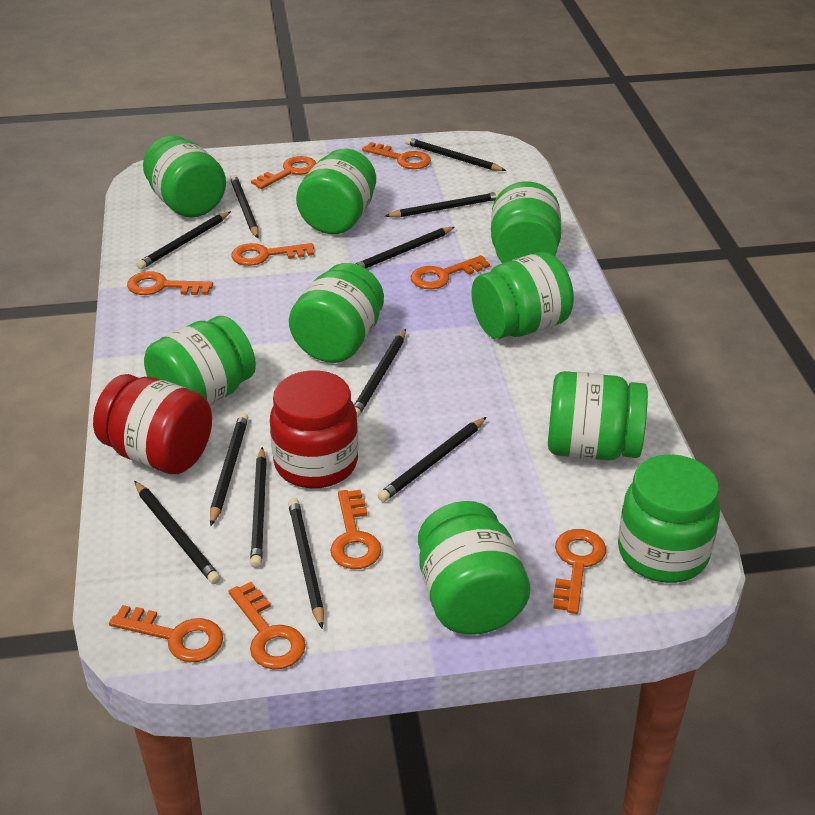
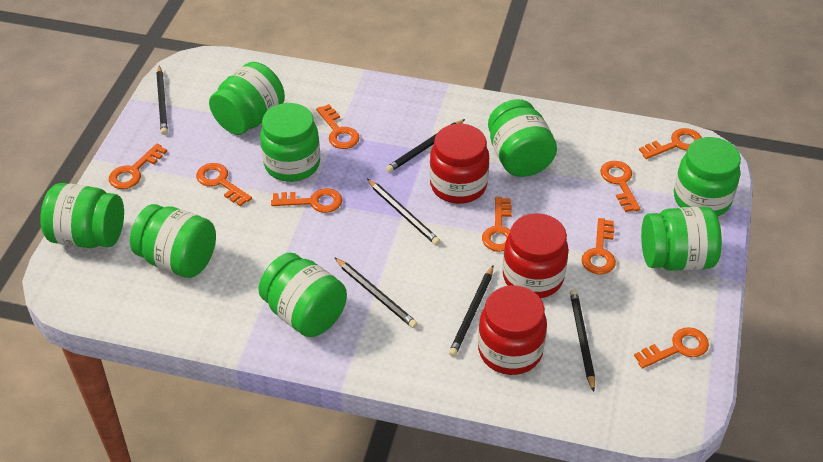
black pencil: [134,481,221,584] [137,211,231,269] [210,413,248,526] [230,175,259,238] [250,447,267,568] [288,498,324,628] [354,329,406,418] [356,227,455,268] [378,417,486,502] [385,191,500,218] [405,137,506,171] = 11 -> [156,66,168,135] [334,257,418,328] [367,179,440,245] [386,119,465,173] [449,266,493,357] [570,290,595,392] = 6
green jar: [143,136,226,218] [144,316,256,406] [289,263,384,363] [296,148,376,234] [418,501,530,635] [472,252,574,339] [491,181,562,263] [548,371,648,461] [618,454,720,583] = 9 -> [40,183,124,248] [130,204,216,278] [209,62,285,135] [258,252,347,337] [260,103,320,182] [488,99,557,177] [641,207,722,271] [674,137,741,216] = 8
red jar: [93,374,212,474] [270,370,358,488] = 2 -> [430,124,489,204] [478,285,547,375] [503,213,569,298] = 3

